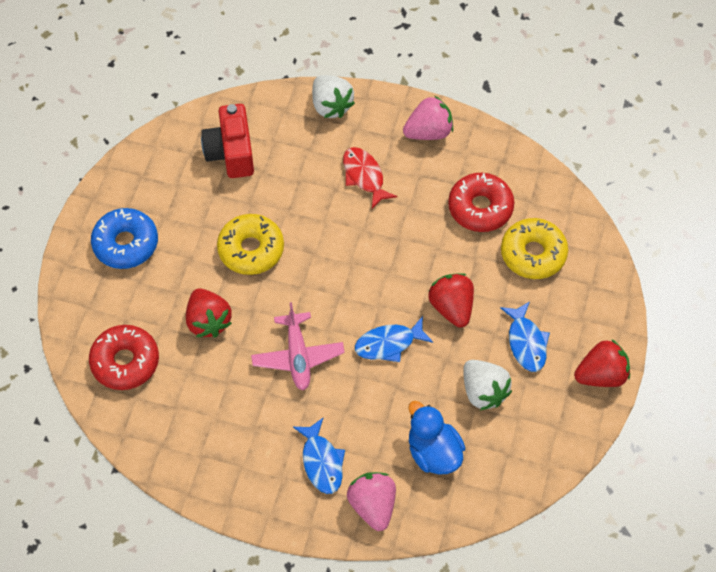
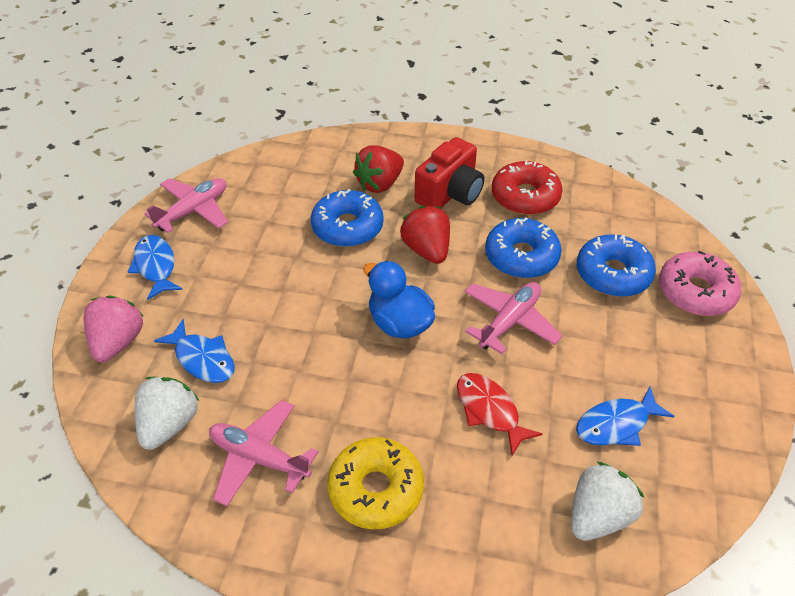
blue donut: [91,208,158,269] = 1 -> [311,189,384,247] [485,217,562,278] [577,234,656,297] = 3
pink donut: none = 0 -> [659,251,741,316] = 1
pink plane: [251,302,345,391] = 1 -> [144,178,228,233] [209,400,318,506] [464,282,563,354] = 3
pink strawberry: [347,472,396,531] [403,95,453,140] = 2 -> [83,295,144,362] = 1
red donut: [89,325,159,390] [448,173,514,232] = 2 -> [492,161,563,215] = 1
red strawberry: [186,288,232,337] [429,273,474,328] [574,340,630,387] = 3 -> [353,145,404,193] [400,206,450,264] = 2
yellow donut: [217,214,284,275] [501,218,568,279] = 2 -> [327,437,424,529] = 1

